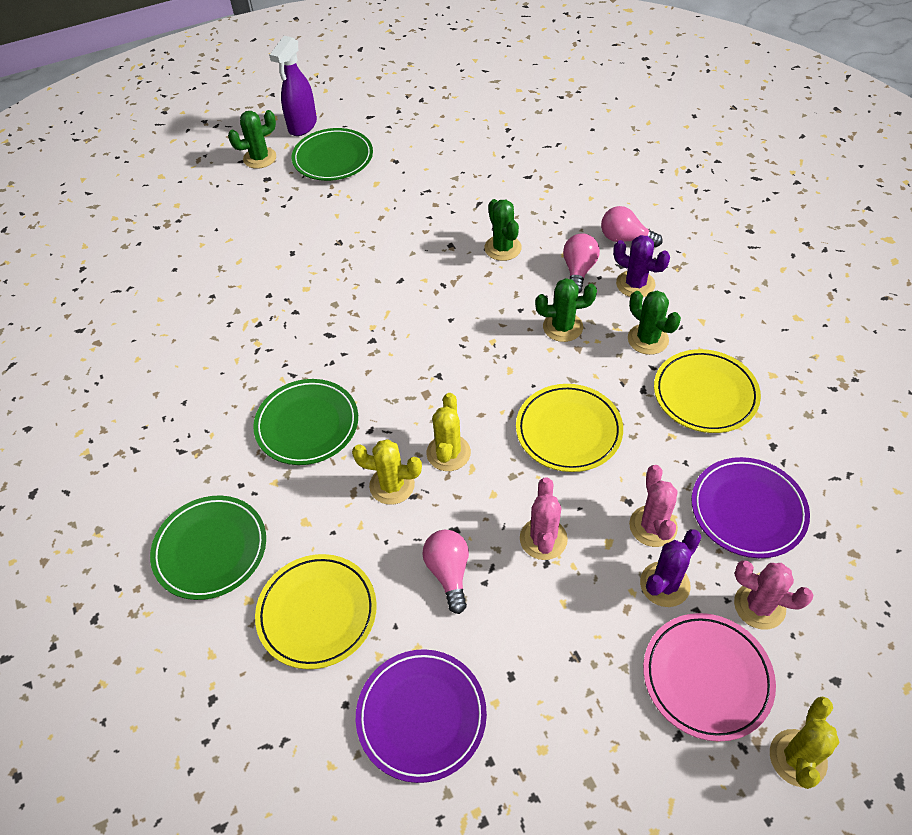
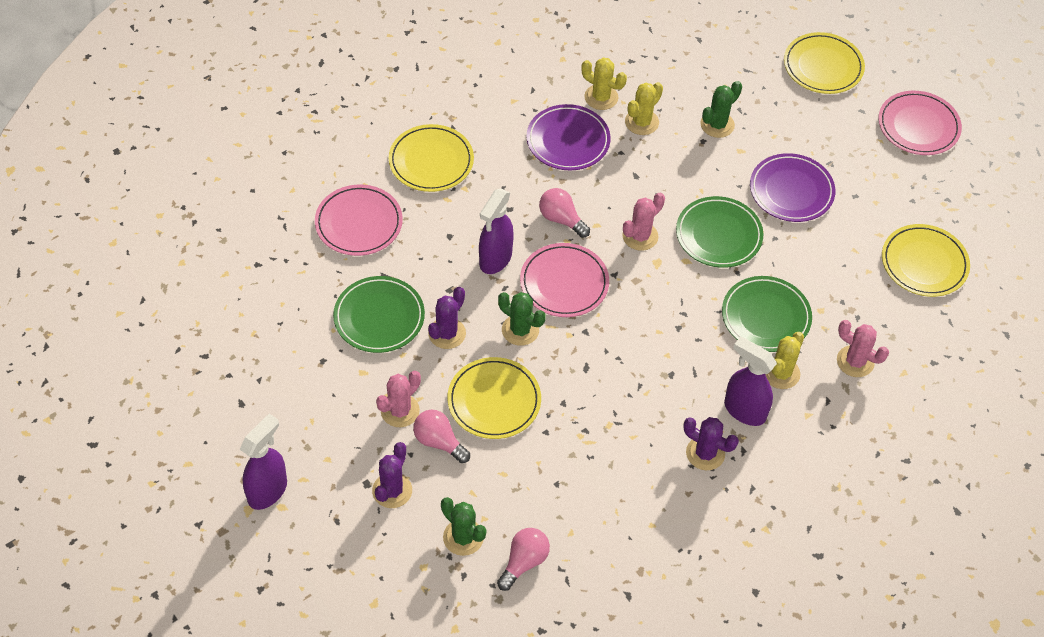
green cactus: [228,110,276,169] [484,199,522,261] [535,278,597,342] [628,291,681,355] = 4 -> [441,497,486,556] [498,292,546,346] [700,81,742,138] = 3
pink plate: [643,613,776,742] = 1 -> [315,185,403,256] [520,243,609,317] [878,91,962,155] = 3
purple cactus: [613,235,670,297] [640,529,701,607] = 2 -> [372,442,412,508] [428,287,466,349] [683,417,739,470] = 3
purple spray bottle: [269,36,317,136] = 1 -> [239,414,287,510] [479,189,514,274] [724,337,777,426] = 3
yellow plate: [255,554,377,669] [516,384,623,472] [654,349,761,433] = 3 -> [389,124,474,192] [447,357,541,439] [784,32,865,94] [882,224,970,297] = 4

